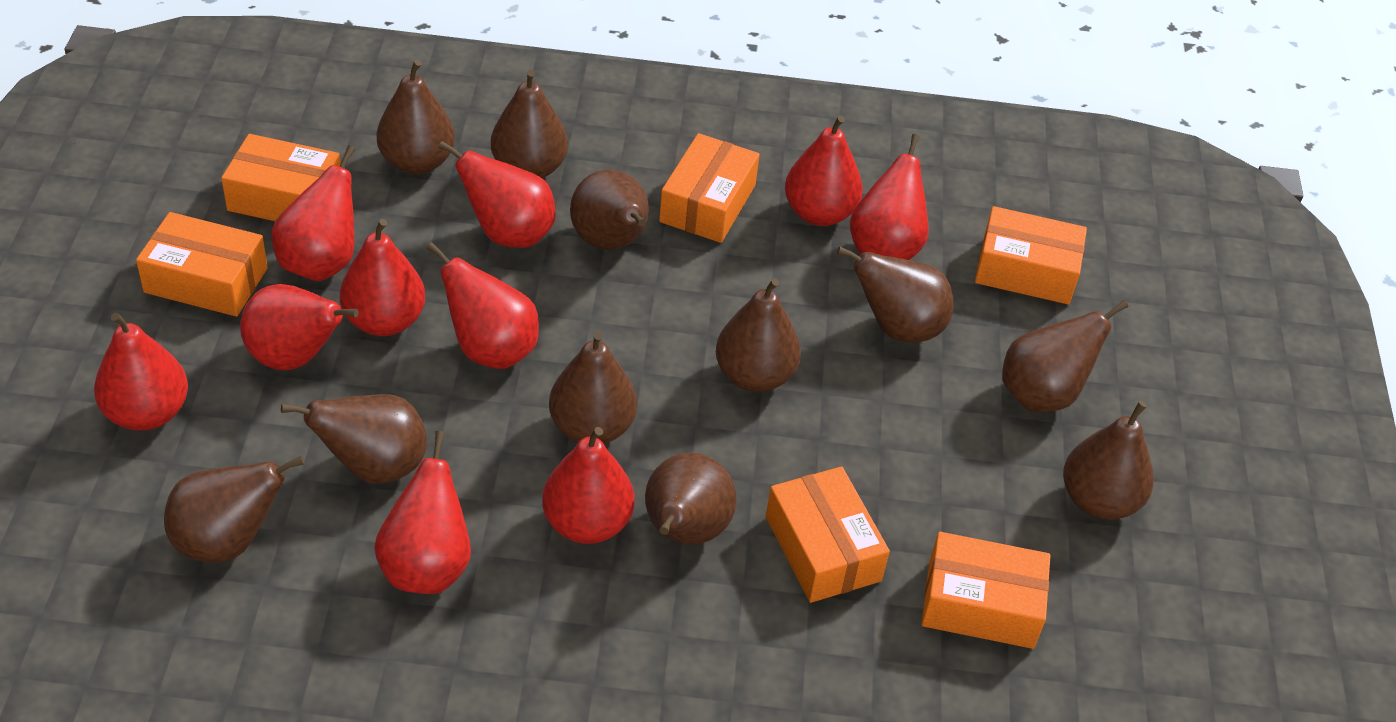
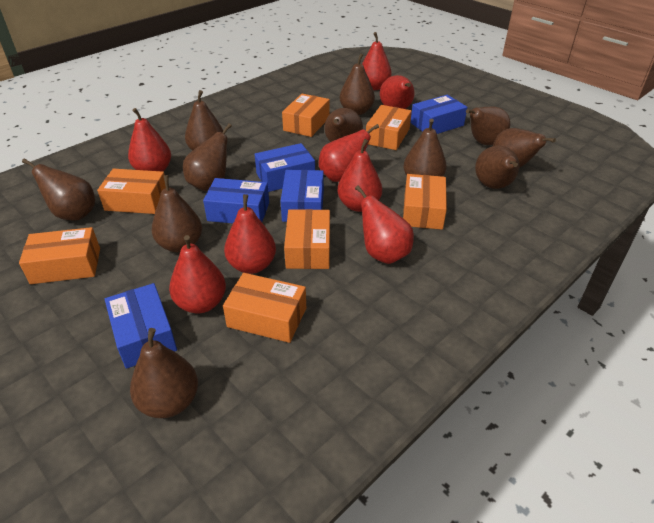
blue box: none = 0 -> [105,283,177,369] [203,178,269,223] [255,143,315,192] [281,170,324,222] [411,95,467,134] = 5
orange box: [136,212,268,317] [221,134,341,221] [659,133,760,243] [766,467,890,603] [921,532,1051,649] [975,206,1087,304] = 6 -> [19,227,100,284] [97,169,166,214] [223,273,306,343] [282,94,330,137] [284,209,330,269] [366,105,412,150] [403,174,447,230] = 7
red pear: [94,312,188,431] [240,284,359,371] [271,145,356,281] [340,219,425,336] [374,431,471,594] [427,242,539,369] [439,141,556,248] [542,427,634,544] [785,115,863,226] [850,134,929,260] = 10 -> [128,108,171,172] [169,235,226,313] [224,194,276,274] [319,124,379,182] [337,139,382,212] [355,185,414,264] [362,32,392,90] [380,75,414,109] = 8

